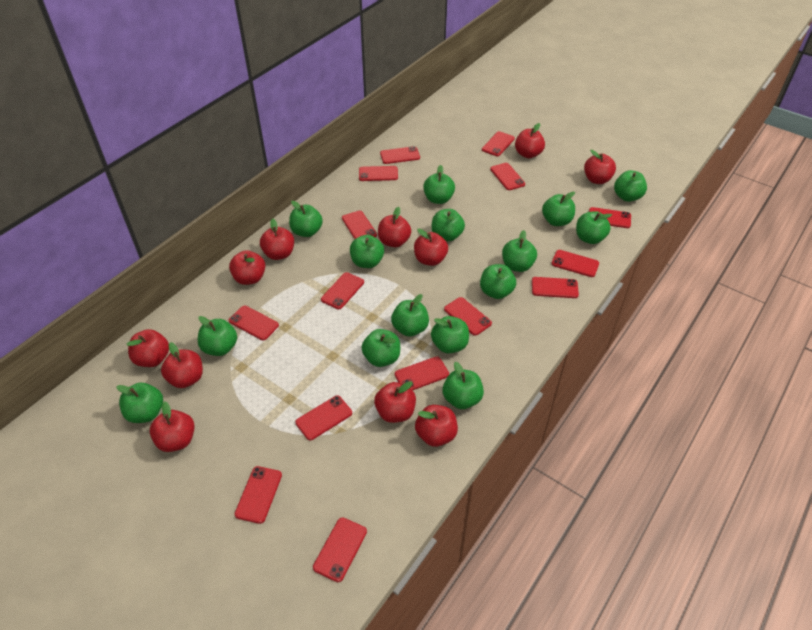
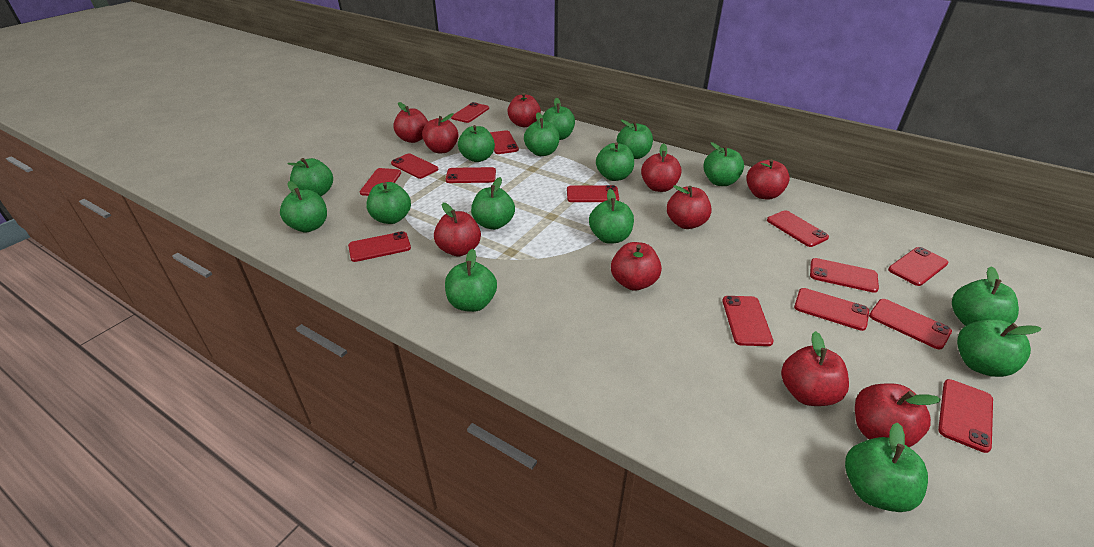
red apple: [127,329,169,367] [150,402,195,452] [161,342,203,388] [229,250,265,285] [260,219,294,260] [374,381,416,423] [378,207,411,247] [414,229,448,266] [415,405,458,447] [515,123,545,158] [584,150,616,184] = 11 -> [393,102,428,143] [422,113,458,153] [434,203,481,256] [508,93,541,127] [611,242,662,291] [641,143,682,192] [667,185,712,229] [746,159,790,200] [781,331,849,406] [855,384,941,447] = 10
red phone: [229,306,279,340] [235,466,282,524] [295,396,352,440] [313,517,367,582] [321,272,364,309] [342,210,377,239] [359,166,398,181] [380,146,420,164] [395,356,449,390] [444,297,492,336] [482,131,515,156] [490,163,525,190] [532,277,579,298] [551,250,599,277] [589,207,631,228] = 15 -> [348,231,411,262] [360,168,401,196] [391,153,438,179] [446,167,496,183] [451,102,489,123] [490,130,519,154] [567,185,619,202] [722,296,774,346] [767,210,829,247] [794,288,869,331] [810,258,879,293] [869,299,952,350] [888,247,949,286] [938,379,993,453] = 14

